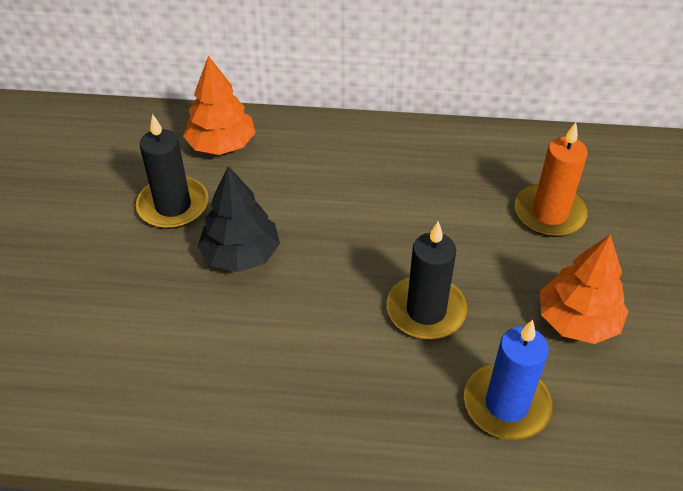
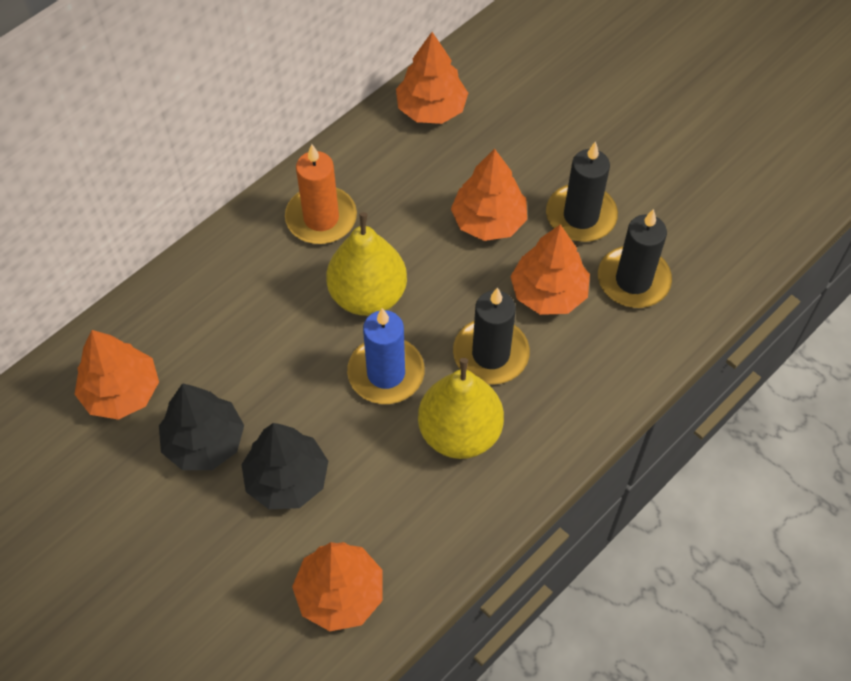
black candle: [136,114,209,229] [387,221,467,339] = 2 -> [453,287,530,385] [546,141,618,242] [598,209,672,308] = 3
black tree: [198,166,280,272] = 1 -> [159,383,244,470] [241,423,328,509] = 2
orange tree: [183,56,256,155] [540,234,629,344] = 2 -> [75,330,159,420] [292,542,383,631] [396,32,468,124] [451,149,527,241] [510,225,590,315] = 5
yellow pear: none = 0 -> [326,212,407,316] [418,358,504,459] = 2

